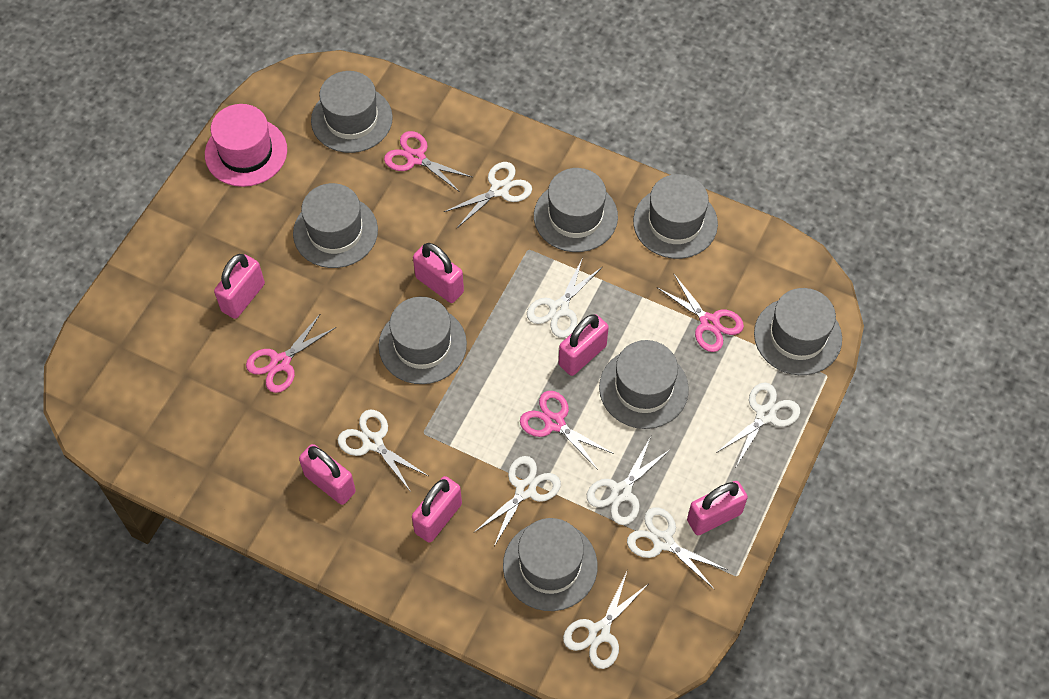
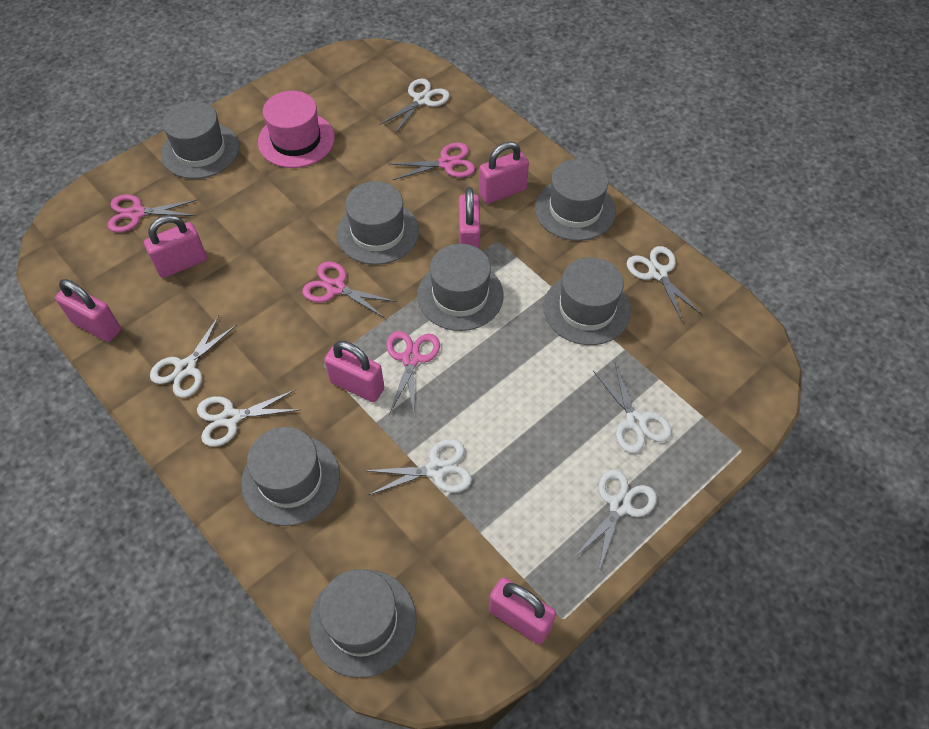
grey hat: [293,183,378,268] [311,71,393,153] [379,297,467,384] [503,518,598,611] [534,168,618,252] [599,340,689,429] [633,174,718,259] [754,288,842,375] = 8 -> [161,101,239,179] [241,427,340,526] [309,569,417,678] [337,181,419,265] [417,244,504,331] [535,159,616,241] [544,257,631,345] = 7
white scissors: [338,410,428,492] [444,162,532,228] [475,456,561,546] [527,257,602,338] [563,572,648,669] [587,437,671,525] [627,507,728,589] [716,382,800,467] = 8 -> [150,315,237,398] [197,389,301,447] [364,439,472,495] [379,79,450,134] [574,469,657,570] [593,363,672,453] [627,246,703,323] = 7

